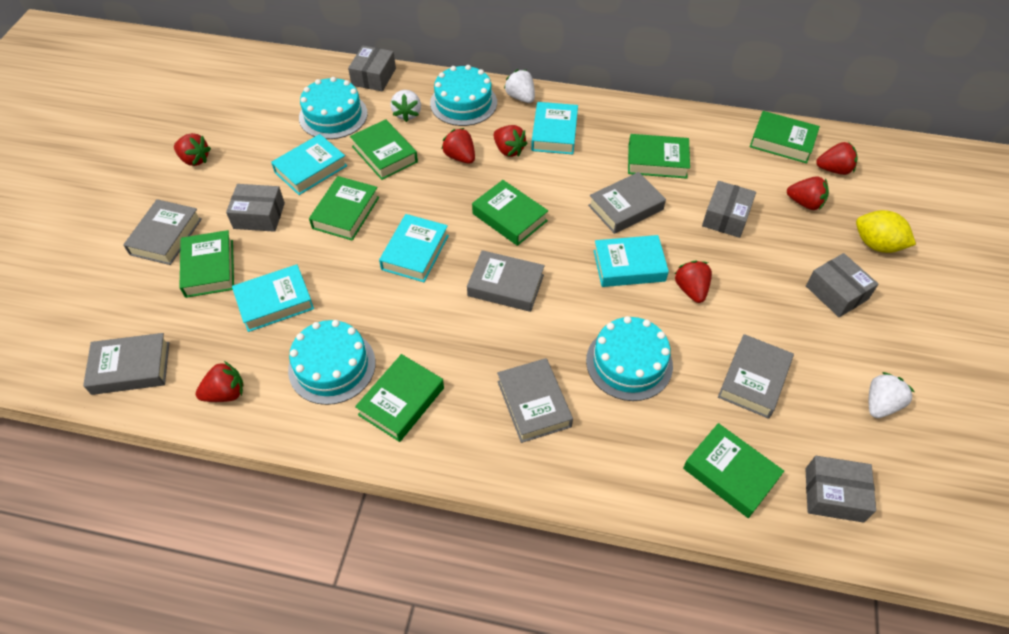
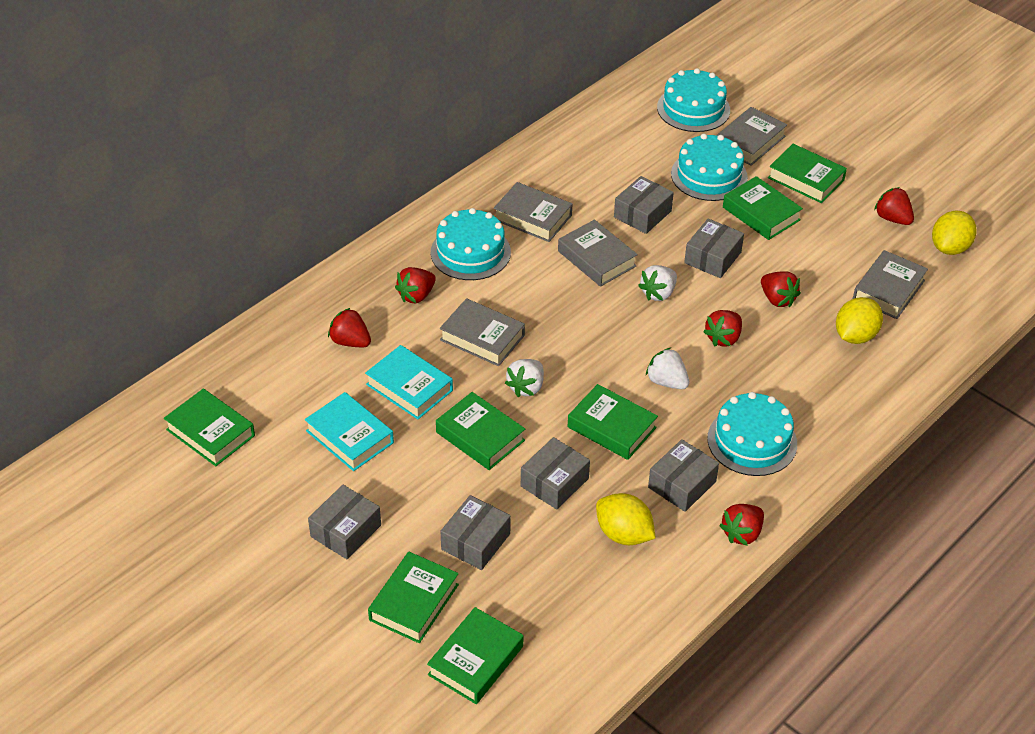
green book: [179,230,234,298] [309,176,379,241] [350,119,418,180] [355,354,444,442] [472,180,548,246] [628,134,690,179] [683,423,784,518] [749,111,820,163] = 8 -> [164,389,255,466] [368,552,459,643] [427,607,524,704] [436,392,525,470] [568,384,658,460] [723,176,803,240] [768,144,847,203] = 7
grey book: [83,333,169,395] [123,199,202,265] [467,250,545,312] [497,358,573,443] [588,172,666,234] [718,334,794,419] = 6 -> [440,298,525,366] [494,182,572,242] [558,220,638,287] [716,107,787,166] [853,250,928,319] = 5
grey box: [226,184,285,232] [348,45,396,92] [702,181,756,238] [805,456,876,523] [806,253,878,317] = 5 -> [308,485,381,559] [441,495,511,570] [521,437,590,510] [614,176,674,234] [648,439,719,512] [684,219,744,278] = 6
red strawberry: [174,133,211,166] [196,361,244,402] [442,128,475,164] [493,125,528,157] [675,261,712,303] [787,176,829,210] [816,142,858,175] = 7 -> [328,308,371,347] [395,267,436,303] [703,310,742,346] [719,504,764,546] [761,271,801,307] [874,187,914,225] = 6
turquoise book: [232,265,314,332] [271,134,347,195] [379,214,449,282] [531,102,578,154] [594,235,669,287] = 5 -> [305,392,394,471] [365,345,453,420] = 2
yellow lemon: [856,210,916,253] = 1 -> [596,493,656,545] [836,297,883,344] [932,211,977,255] = 3

